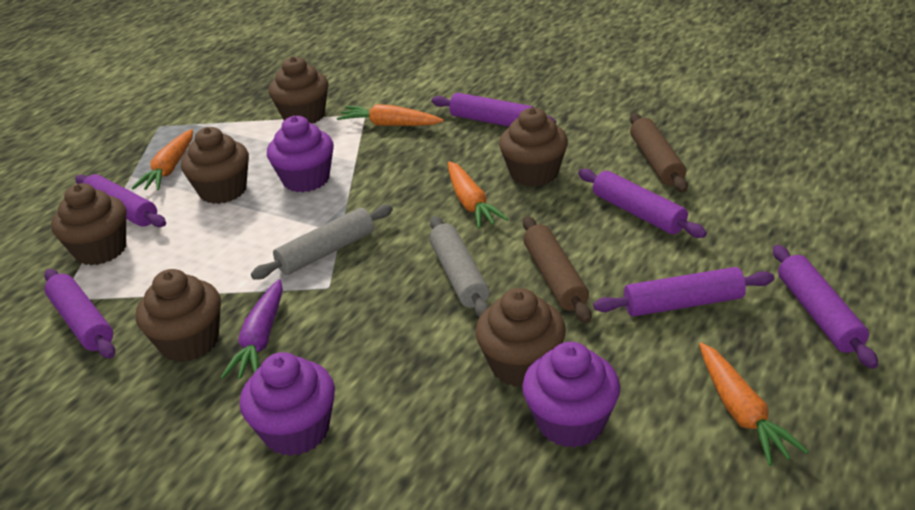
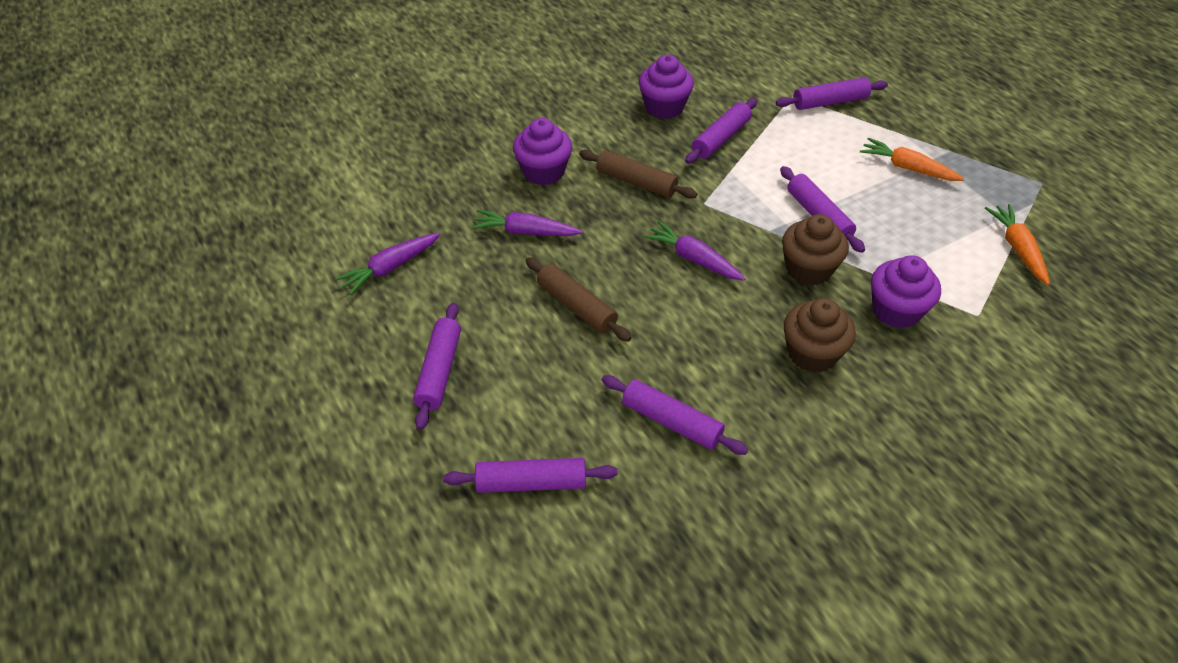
brown cupcake: [51,183,126,265] [136,269,221,362] [181,127,249,204] [269,56,329,124] [476,288,566,387] [499,108,568,187] = 6 -> [782,214,849,286] [784,298,856,373] = 2
grey rolling pin: [251,205,393,279] [429,216,489,317] = 2 -> none = 0
orange carrot: [132,129,193,190] [337,104,444,126] [448,161,508,229] [699,342,809,466] = 4 -> [860,138,964,181] [985,204,1050,285] = 2
purple carrot: [221,279,283,379] = 1 -> [335,233,440,295] [471,209,583,236] [643,221,746,281] = 3

